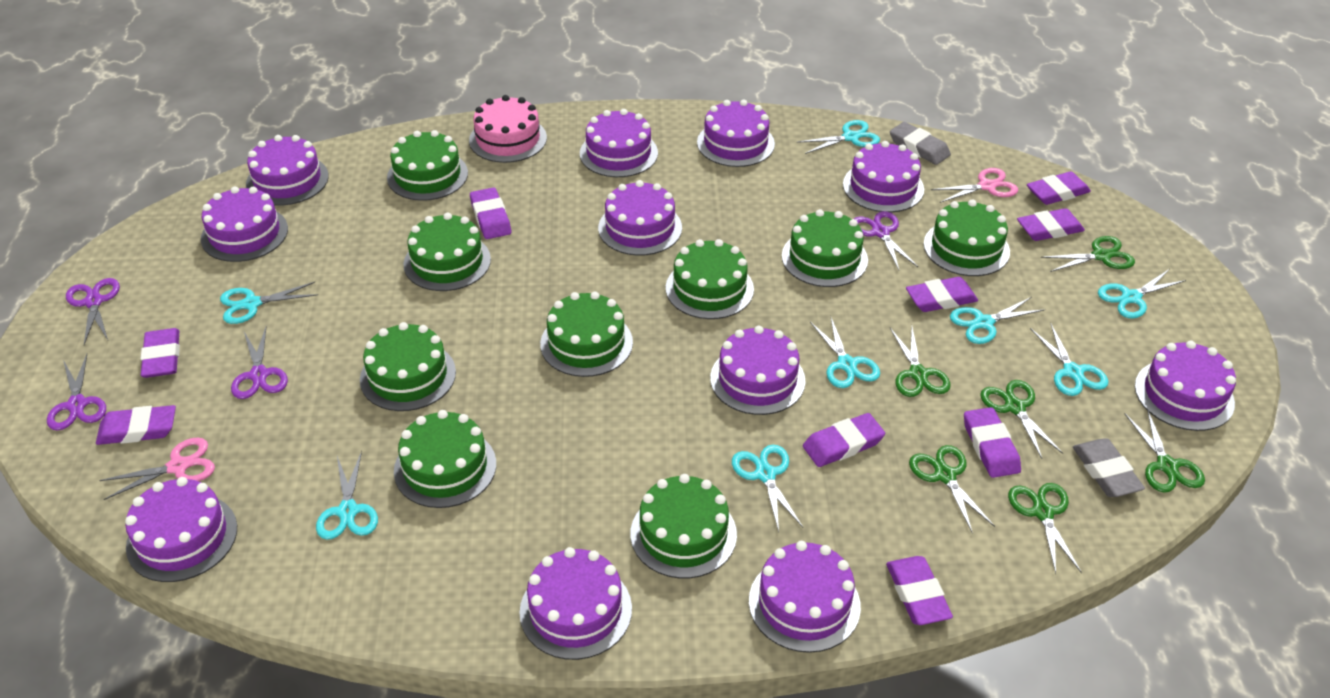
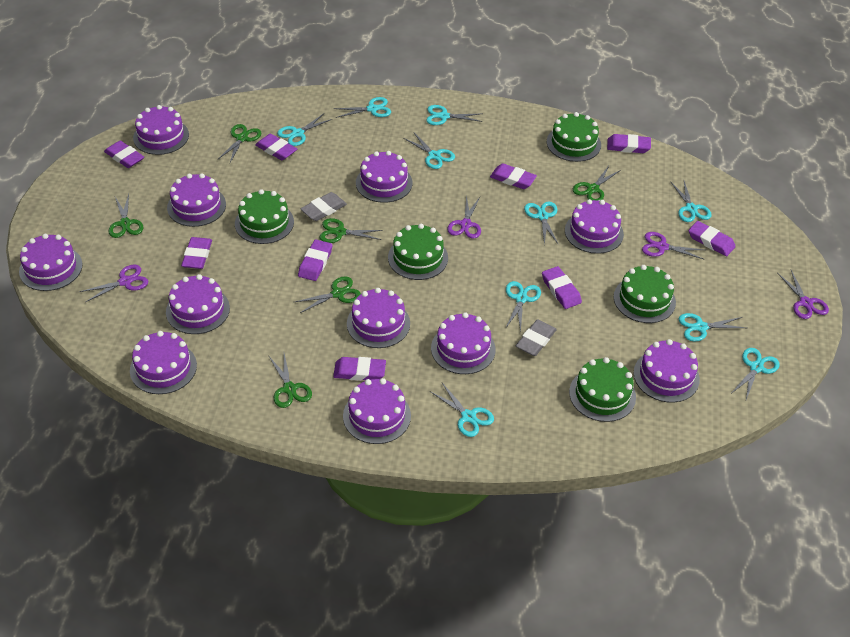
green cake: [360,322,456,411] [387,130,468,201] [394,410,496,508] [403,213,491,291] [540,291,633,377] [630,474,737,578] [666,239,754,319] [782,209,868,287] [924,200,1010,276] = 9 -> [235,189,294,244] [388,224,448,280] [547,112,601,162] [569,357,636,422] [614,265,676,323] = 5
pink cake: [469,95,547,163] = 1 -> none = 0
pink scissors: [99,437,215,500] [931,168,1018,203] = 2 -> none = 0
turquoise scissors: [220,282,318,324] [316,451,378,540] [732,445,803,532] [797,120,880,154] [810,318,880,388] [950,297,1045,344] [1030,323,1109,396] [1098,270,1186,319] = 8 -> [277,114,332,146] [333,97,391,118] [403,133,455,169] [426,105,483,125] [430,383,494,437] [505,281,541,333] [524,202,559,245] [671,181,712,222] [679,313,745,342] [732,348,780,400] = 10

